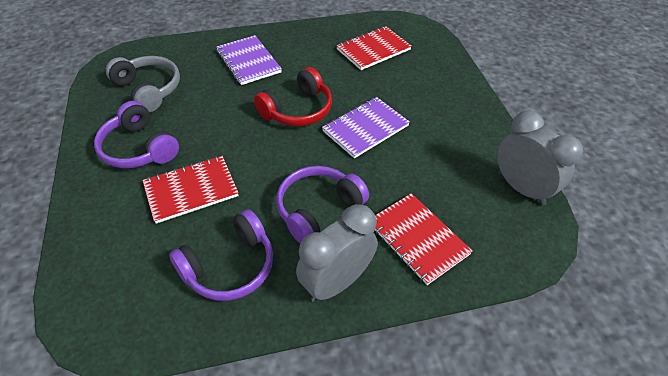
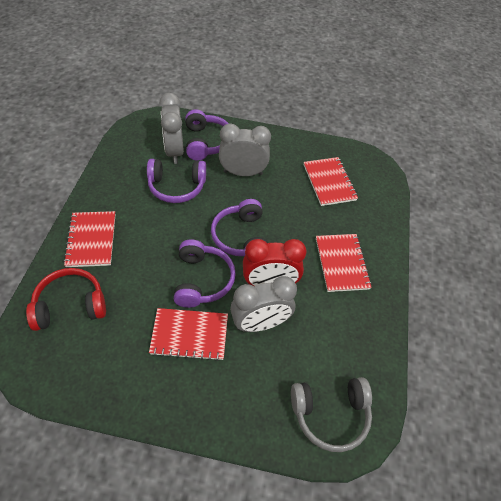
grey clock: [296,204,378,302] [497,110,583,205] = 2 -> [160,93,184,164] [219,123,271,176] [230,276,297,332] = 3
purple headphones: [94,101,179,168] [169,209,273,301] [276,166,369,244] = 3 -> [147,159,206,203] [174,239,236,308] [185,109,229,161] [211,199,268,256] = 4
purple notebook: [216,35,282,85] [322,97,410,158] = 2 -> none = 0
red clock: none = 0 -> [243,239,306,286] = 1
red notebook: [142,156,239,224] [336,26,412,70] [375,193,473,285] = 3 -> [63,211,116,267] [149,308,228,361] [304,157,358,206] [316,234,372,292] = 4

